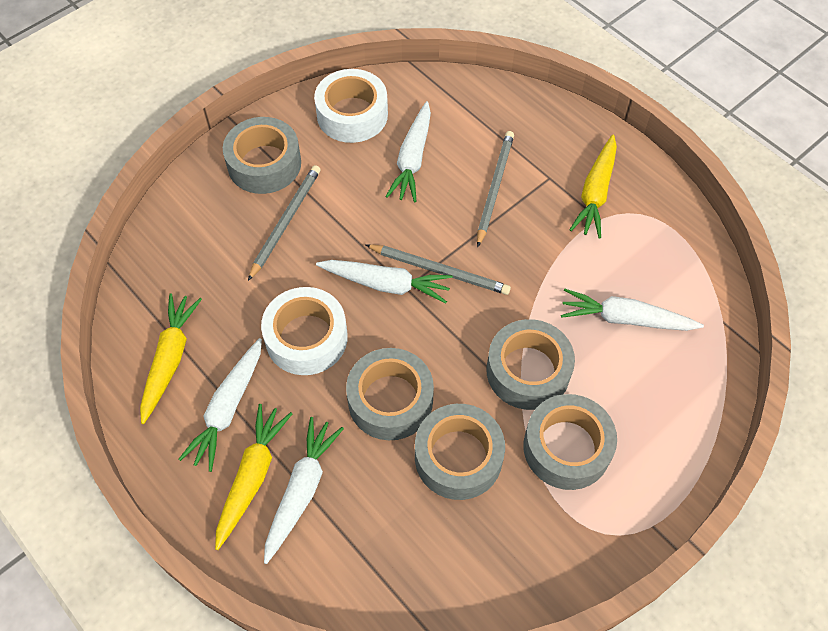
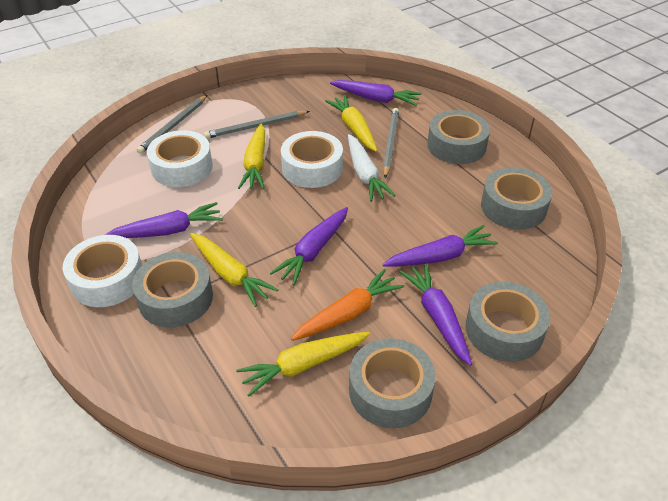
orange carrot: none = 0 -> [291,269,404,341] = 1
purple carrot: none = 0 -> [105,202,223,238] [270,207,348,285] [330,80,422,106] [382,225,498,267] [400,264,472,366] = 5
white carrot: [179,338,262,472] [264,417,344,564] [316,260,453,304] [385,101,431,202] [561,289,704,331] = 5 -> [348,134,396,202] = 1
white tape: [261,287,348,375] [314,69,388,143] = 2 -> [63,235,142,307] [147,130,213,187] [281,131,343,188] = 3
yellow carrot: [140,294,202,424] [215,404,292,550] [569,135,617,238] = 3 -> [190,233,278,307] [236,332,370,396] [238,124,265,189] [325,95,378,152] = 4

